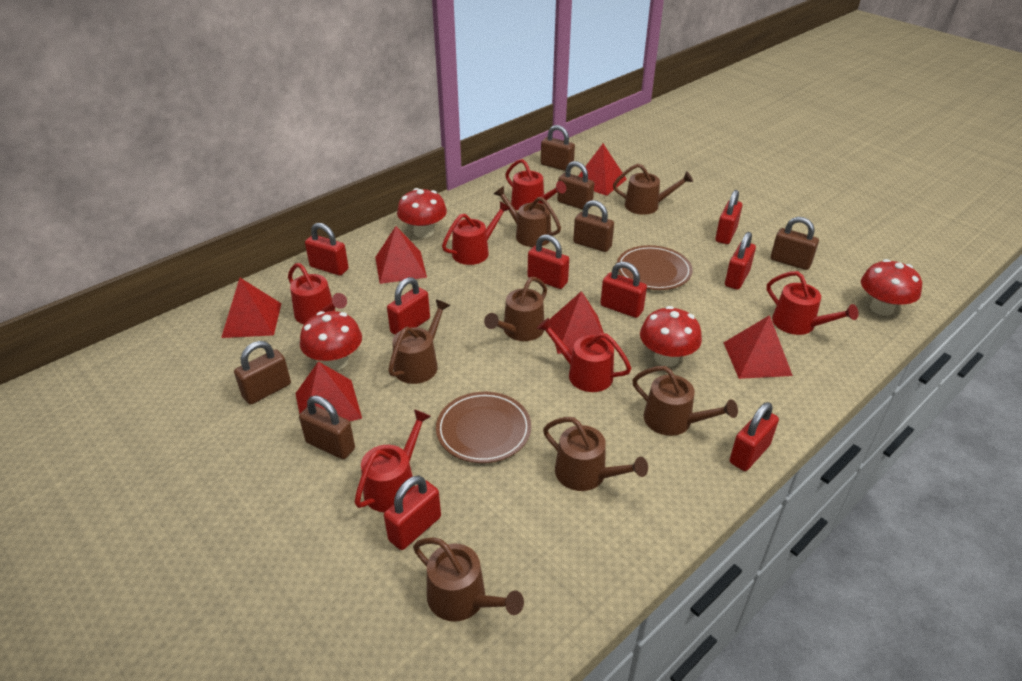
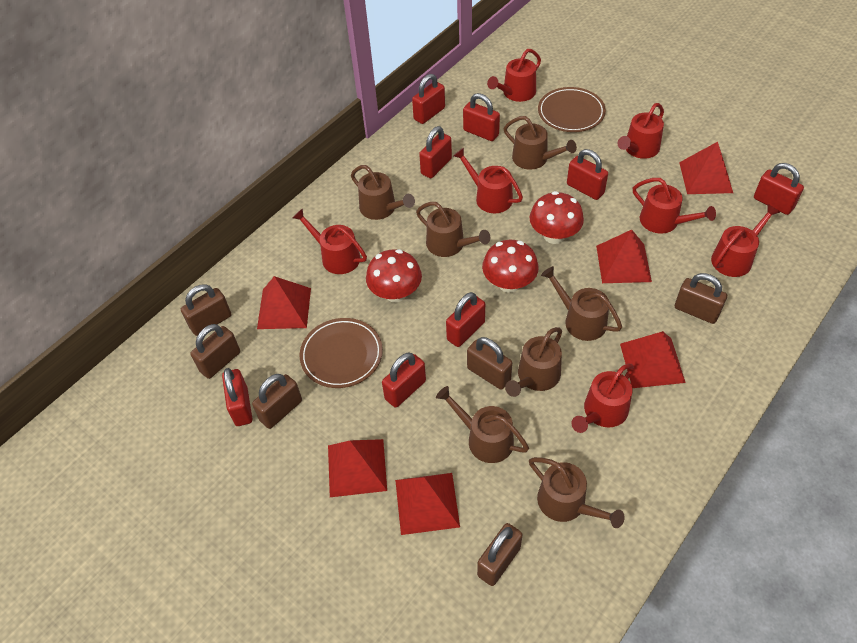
red mushroom: [300,311,362,371] [397,188,447,238] [640,306,702,367] [861,259,922,316] = 4 -> [366,249,422,302] [482,240,539,293] [529,191,584,244] = 3
red watering can: [288,263,347,324] [355,409,431,512] [442,201,510,265] [505,159,566,210] [537,318,632,392] [767,271,859,335] = 6 -> [293,208,367,274] [453,148,523,213] [487,49,541,102] [571,364,634,433] [617,103,664,159] [633,178,716,234] [711,204,780,277] = 7

